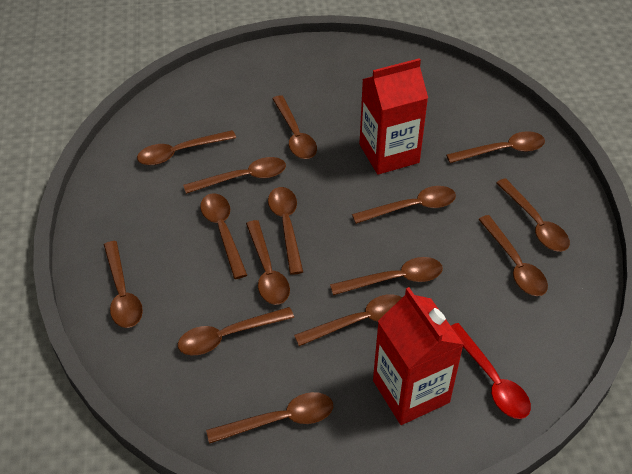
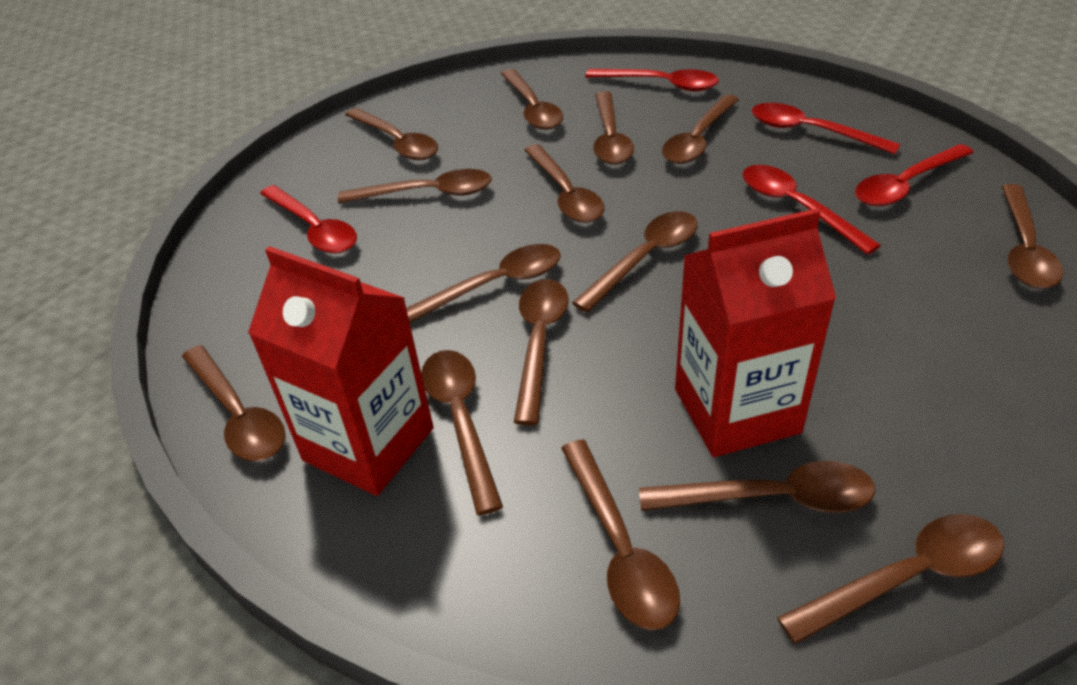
red spoon: [451,323,531,419] = 1 -> [260,185,357,254] [585,69,719,91] [742,165,881,255] [752,103,901,154] [855,144,974,206] = 5

